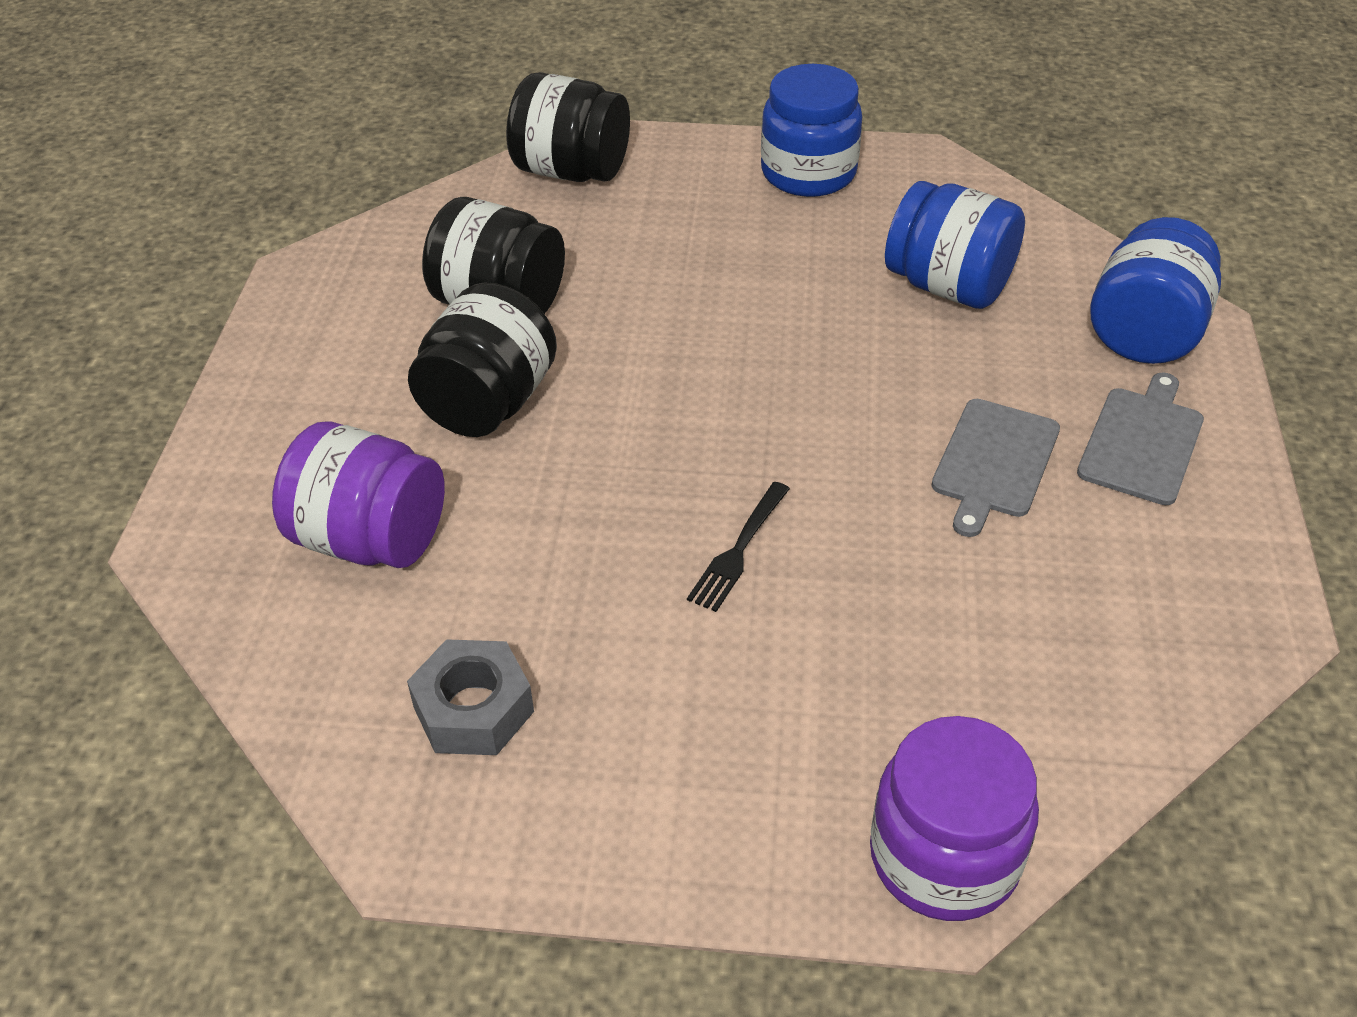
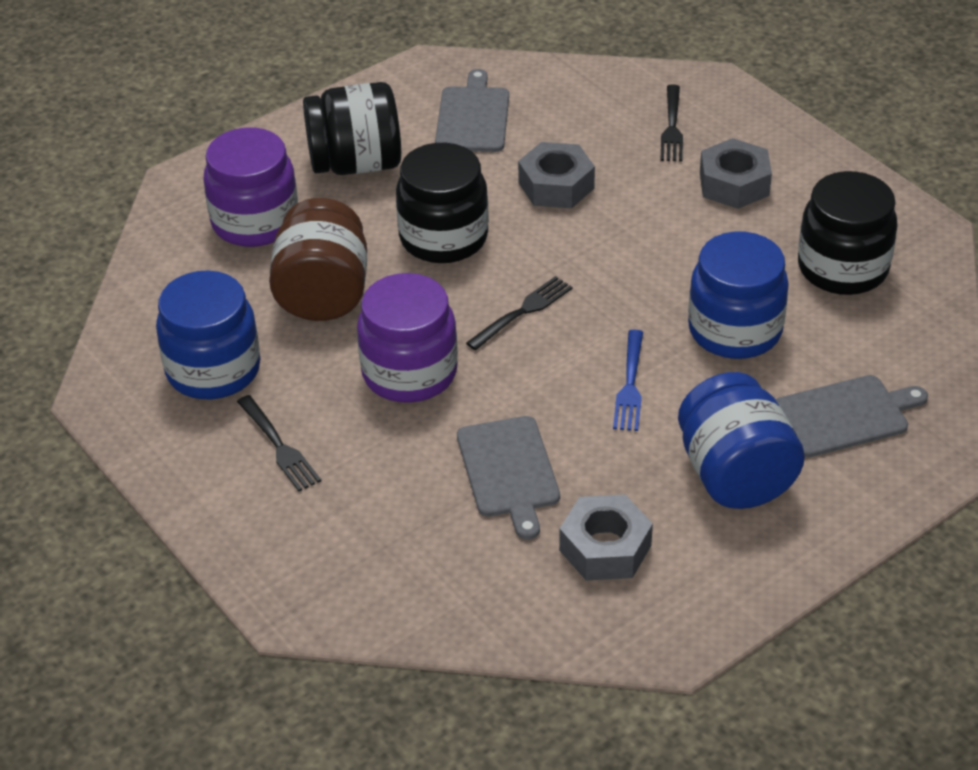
black fork: [687,482,790,612] = 1 -> [237,395,321,491] [466,276,572,350] [661,85,683,162] = 3
blue fork: none = 0 -> [613,329,643,431] = 1
brown jar: none = 0 -> [269,198,367,321] = 1
grey cutting board: [931,399,1060,537] [1077,372,1204,505] = 2 -> [435,69,509,152] [457,416,560,540] [775,375,928,457] = 3
grey nut: [407,639,534,755] = 1 -> [518,142,595,208] [559,494,653,581] [700,138,772,209] = 3

